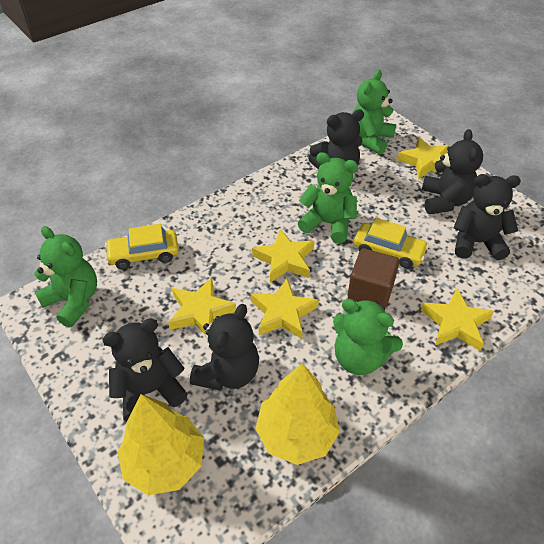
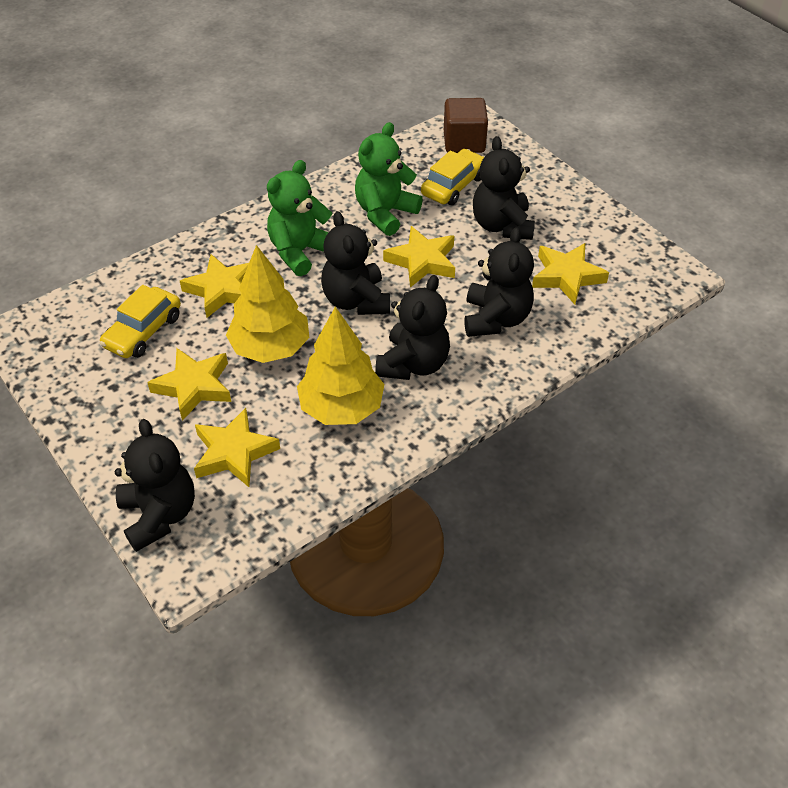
green teddy bear: [34,226,97,328] [298,152,358,243] [333,299,403,375] [352,70,396,155] = 4 -> [267,160,332,276] [355,122,423,236] = 2

